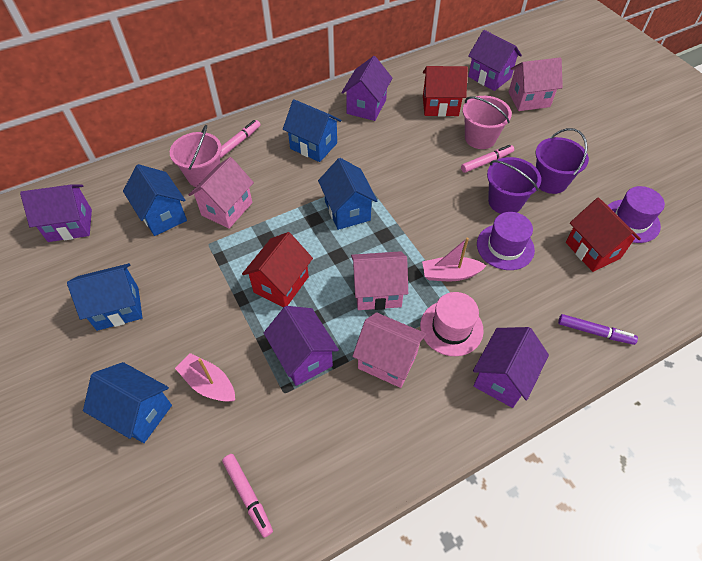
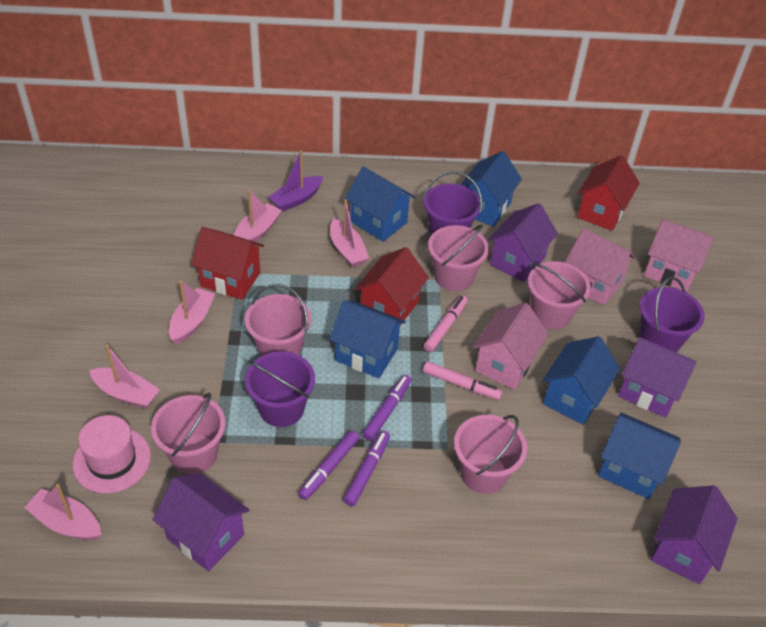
pink boat: [175,353,235,402] [422,237,486,281] = 2 -> [24,484,101,540] [89,345,160,409] [169,281,215,344] [234,189,282,242] [330,199,369,267] = 5
pink bucket: [170,125,222,187] [463,96,512,149] = 2 -> [151,393,226,474] [245,284,311,357] [428,224,489,291] [454,415,527,494] [528,261,591,329] = 5
pink house: [189,157,254,229] [351,251,408,310] [352,312,426,388] [508,57,563,111] = 4 -> [473,303,548,390] [565,228,636,306] [644,219,714,292] = 3
pink marker: [220,120,261,158] [222,454,273,538] [461,145,514,173] = 3 -> [423,361,503,400] [424,295,468,352] = 2
purple boat: none = 0 -> [268,150,323,212] = 1
purple bucket: [487,157,541,214] [535,128,589,194] = 2 -> [245,351,315,427] [424,171,482,236] [639,277,705,352] = 3
purple hat: [477,212,535,270] [607,186,665,243] = 2 -> none = 0
purple house: [20,185,92,242] [264,306,339,386] [341,56,392,121] [468,30,522,91] [473,327,549,408] = 5 -> [152,474,250,572] [488,203,558,282] [618,337,696,418] [651,485,738,584] = 4
purple marker: [558,314,638,345] = 1 -> [298,430,359,500] [343,431,390,506] [362,375,411,441] = 3

